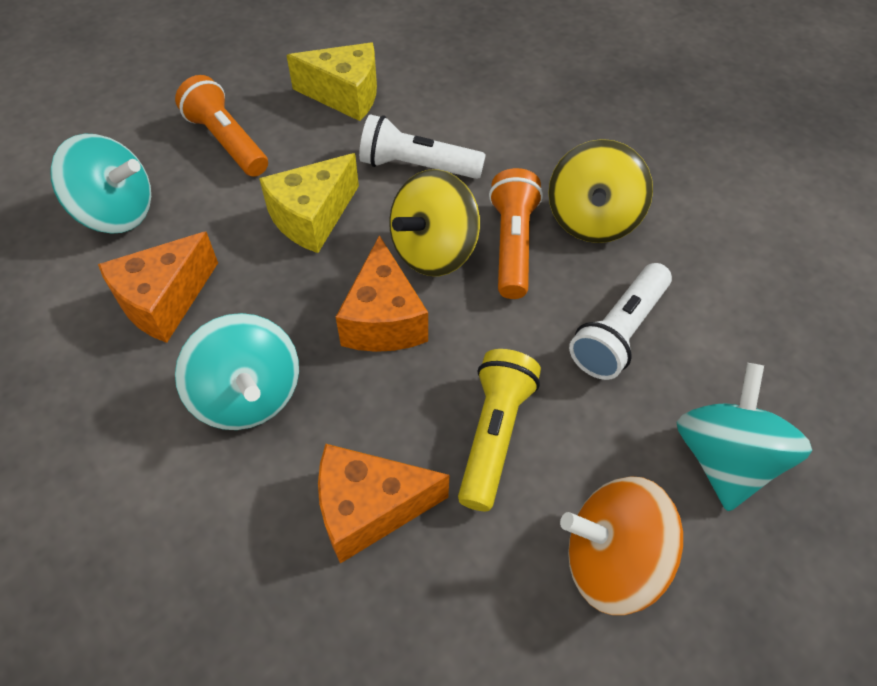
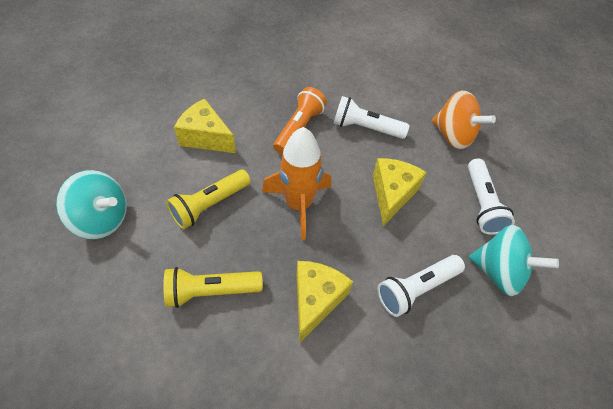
orange cheese: [98,232,218,343] [318,444,450,564] [336,235,428,352] = 3 -> none = 0
orange flashlight: [175,75,268,177] [489,168,543,299] = 2 -> [273,87,327,154] = 1
orange rocket: none = 0 -> [262,127,331,240] = 1
turquoise spinning top: [50,134,151,234] [175,313,299,430] [676,363,812,511] = 3 -> [56,170,127,239] [469,225,559,296] = 2
white flashlight: [359,114,486,179] [569,263,672,380] = 2 -> [334,96,410,139] [378,255,465,317] [468,158,515,235] = 3
yellow cheese: [259,153,359,253] [287,43,377,121] = 2 -> [174,99,236,153] [297,261,353,344] [373,158,427,226] = 3
yellow flashlight: [458,349,541,511] = 1 -> [164,267,263,308] [166,170,251,230] = 2
yellow spinning top: [389,169,480,276] [548,139,653,243] = 2 -> none = 0

